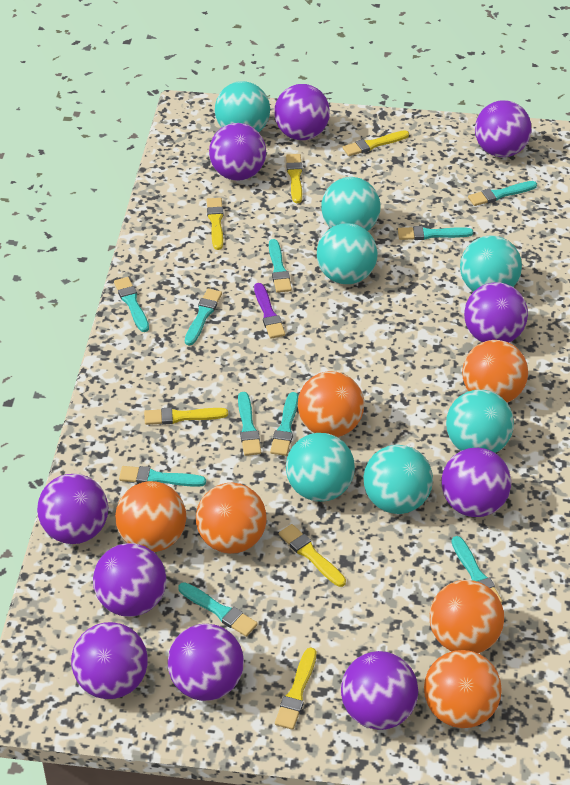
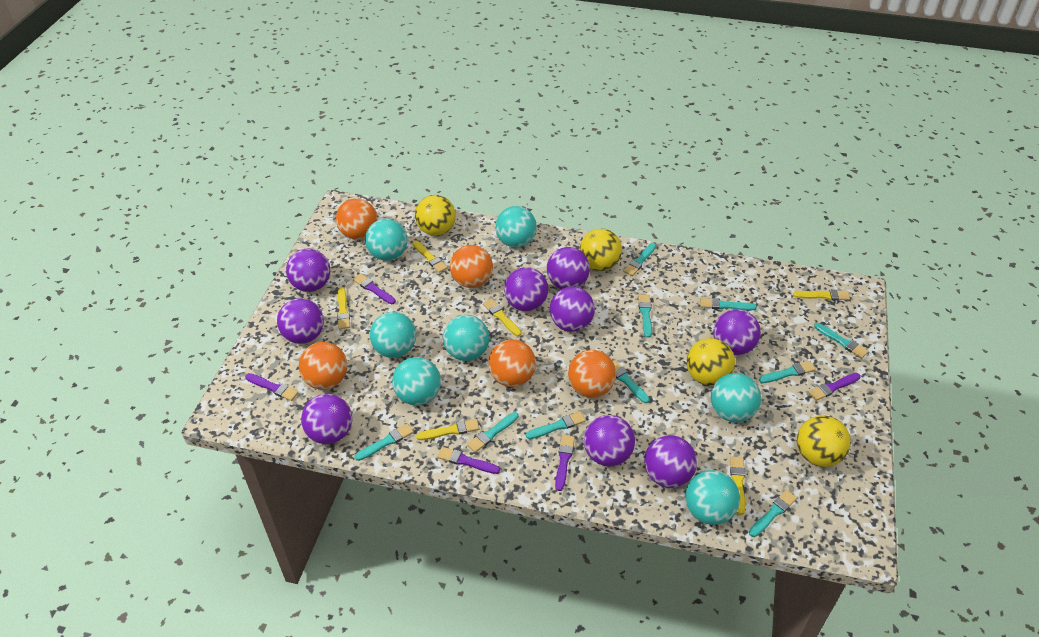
orange ball: [115,481,186,552] [196,483,267,554] [298,371,364,437] [424,650,502,728] [430,580,504,653] [462,340,528,403] = 6 -> [299,342,347,390] [336,198,377,239] [450,245,493,288] [488,340,536,387] [568,350,616,398] = 5
purple ball: [37,474,108,544] [71,622,148,699] [93,543,166,617] [167,624,244,701] [209,123,266,181] [274,84,330,140] [341,651,418,730] [441,448,511,517] [464,283,528,343] [475,101,531,157] = 10 -> [277,298,324,344] [286,249,330,292] [301,394,352,444] [504,267,548,311] [547,247,590,289] [550,287,595,332] [584,415,635,466] [644,435,697,488] [713,309,761,355] = 9
purple brush: [254,283,285,339] = 1 -> [245,373,299,401] [353,273,396,304] [437,447,500,474] [555,435,575,491] [808,373,861,401] = 5
yellow ball: none = 0 -> [415,195,456,236] [580,229,622,271] [687,338,735,386] [797,415,851,467] = 4

